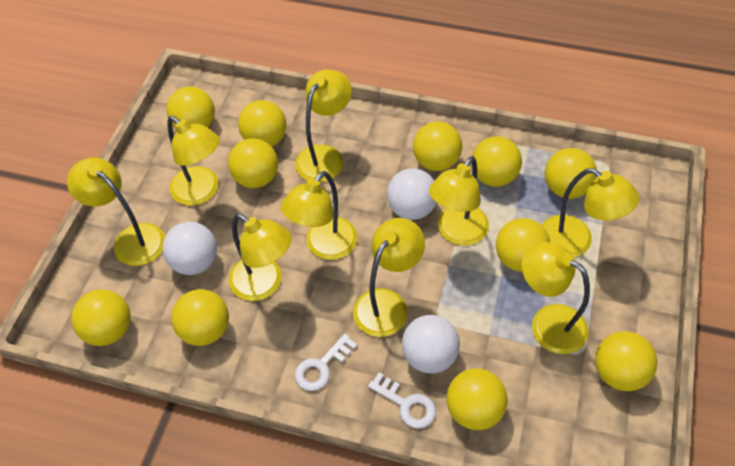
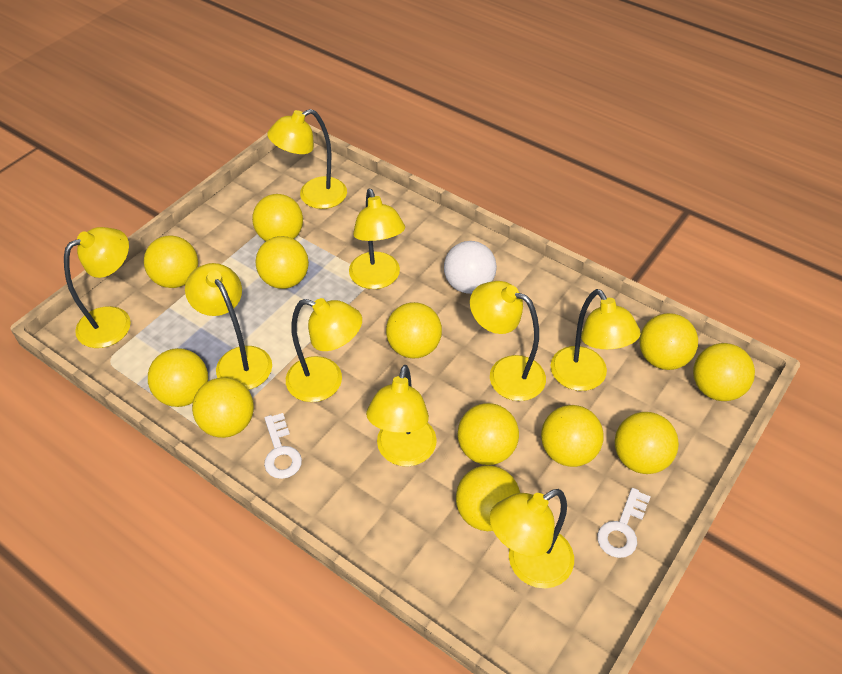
white ball: [162,222,217,275] [387,168,437,220] [402,315,460,374] = 3 -> [444,241,497,294] = 1
yellow ball: [71,289,131,346] [167,86,215,128] [171,289,229,346] [228,138,278,188] [238,100,286,147] [413,122,462,171] [446,369,508,430] [471,136,522,187] [496,218,550,272] [545,148,597,199] [595,332,657,391] = 11 -> [144,235,198,288] [148,348,208,407] [192,377,254,438] [252,194,303,241] [255,236,309,289] [386,302,442,358] [456,465,520,531] [458,403,519,465] [541,405,604,467] [615,412,679,474] [639,313,698,370] [693,343,755,401] = 12

